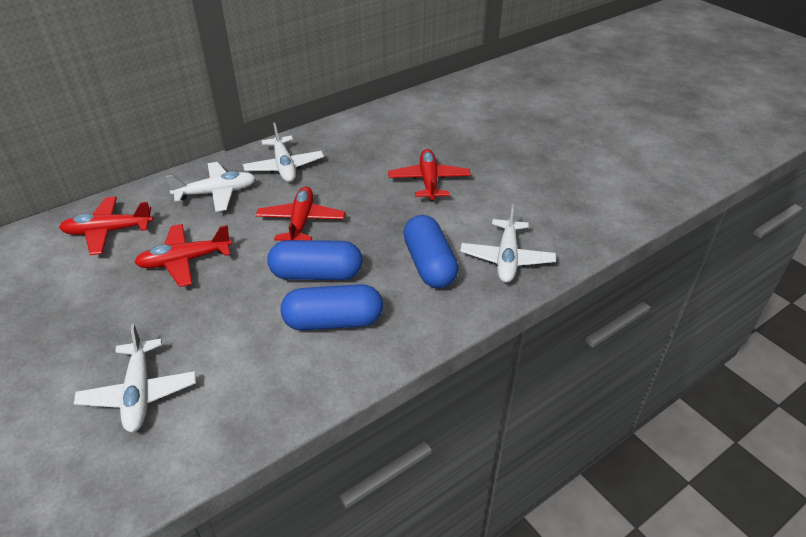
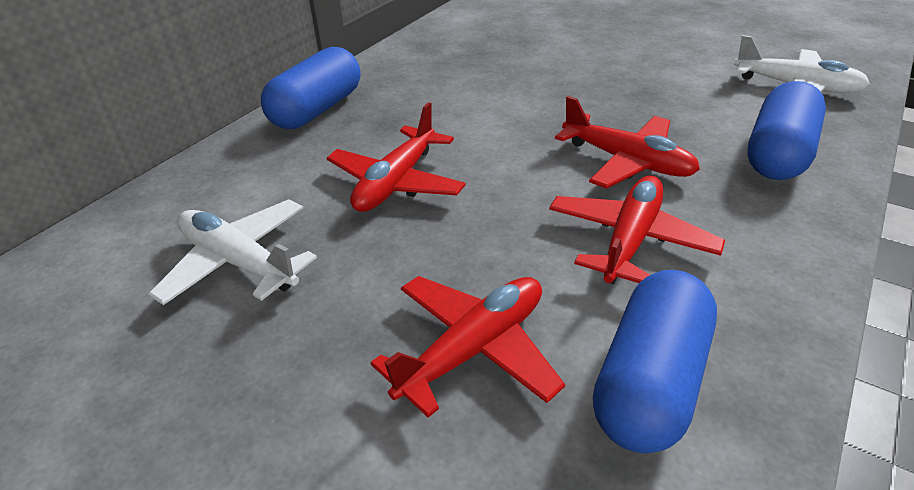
white plane: [74,324,196,432] [166,162,256,212] [243,123,324,182] [460,204,556,283] = 4 -> [149,199,317,305] [734,35,870,93] = 2

